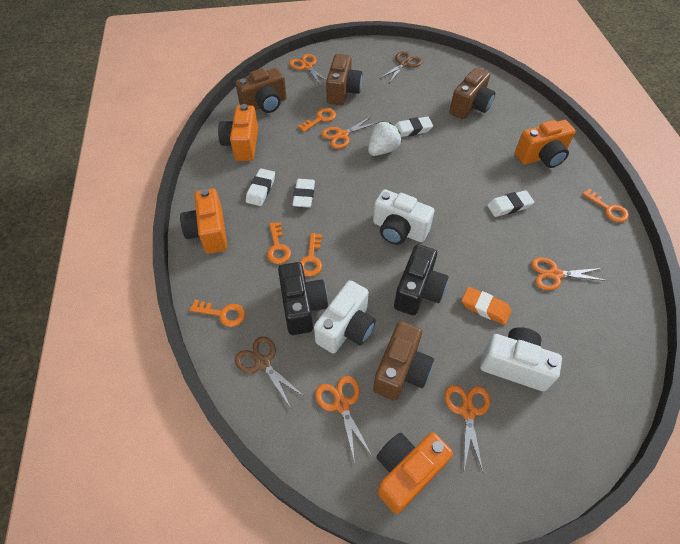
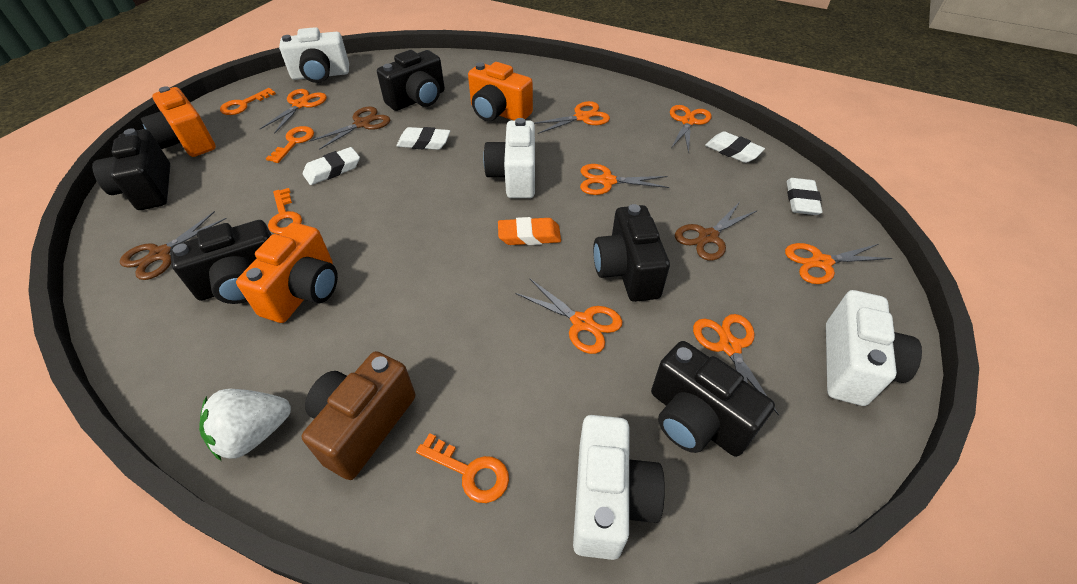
black camera: [278,262,328,335] [394,244,449,315] = 2 -> [92,128,170,210] [170,220,272,304] [377,50,445,111] [593,204,670,302] [651,341,775,457] = 5
brown camera: [235,68,287,113] [326,54,363,105] [373,321,434,401] [449,68,495,119] = 4 -> [301,351,415,480] = 1
brown scissors: [235,336,305,408] [379,51,423,83] = 2 -> [120,211,227,280] [309,107,390,150] [675,202,757,261] = 3
orange camera: [180,188,227,254] [218,104,258,161] [377,432,453,514] [515,120,576,168] = 4 -> [141,86,216,157] [236,222,338,323] [468,62,533,121] = 3
orange key: [190,300,245,327] [267,222,291,264] [298,108,336,132] [299,233,322,277] [582,188,629,223] = 5 -> [220,88,276,115] [266,126,314,163] [268,188,302,234] [416,433,509,503] = 4
orange scissors: [289,54,327,86] [315,376,372,463] [321,116,379,149] [445,385,490,474] [531,257,609,290] = 5 -> [260,89,327,134] [515,278,623,354] [534,101,610,134] [580,164,670,195] [670,105,712,153] [693,314,779,415] [785,243,892,284] = 7
white camera: [314,280,376,354] [373,189,435,245] [480,327,562,391] = 3 -> [279,27,349,83] [483,118,535,198] [573,415,665,560] [826,290,922,406] = 4

